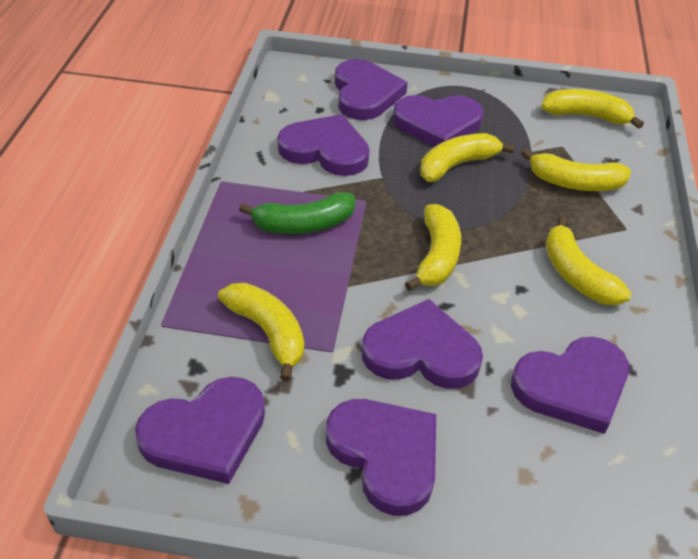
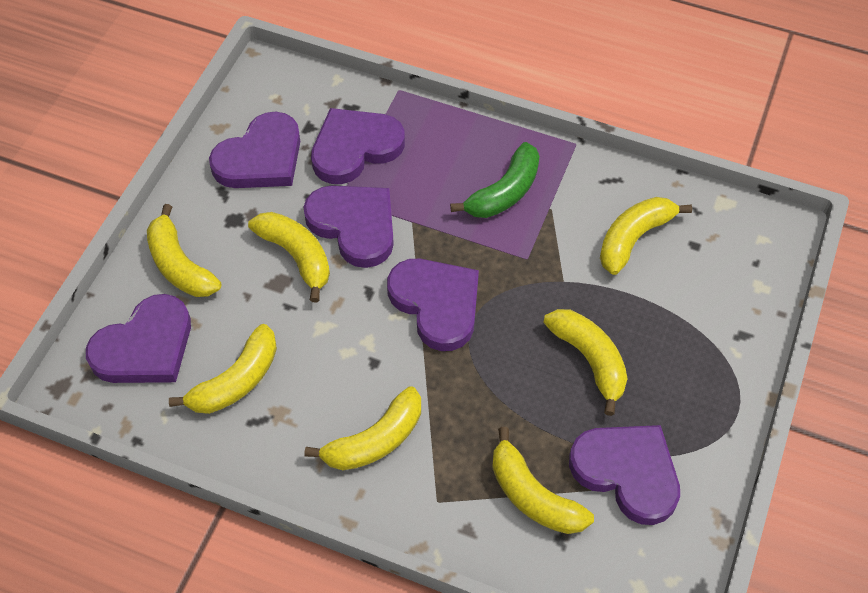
purple heart: [135,377,265,484] [277,114,370,176] [326,399,436,516] [335,59,408,120] [362,299,483,389] [393,95,484,147] [511,337,629,434] = 7 -> [86,294,191,383] [209,111,300,188] [303,185,394,268] [311,108,405,184] [387,259,479,351] [569,425,680,525] = 6
yellow banana: [218,283,304,382] [405,204,461,291] [420,133,515,182] [521,148,631,191] [541,89,644,129] [545,216,631,305] = 6 -> [147,204,221,297] [169,324,277,414] [248,212,330,302] [305,386,421,470] [492,427,594,534] [543,309,628,416] [600,197,692,275] = 7

